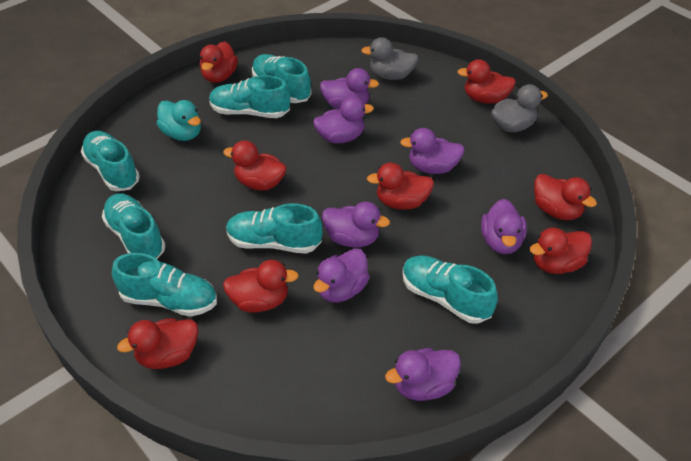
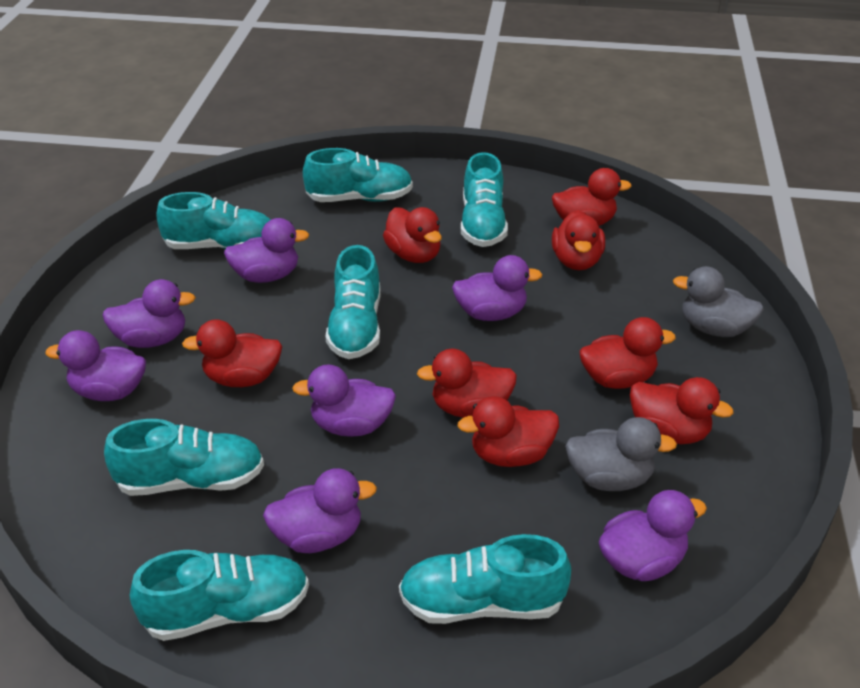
turquoise duck: [157,100,201,141] = 1 -> none = 0

